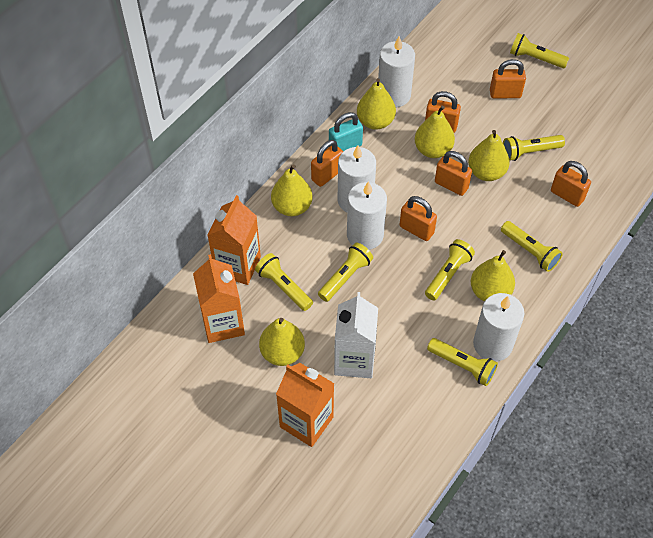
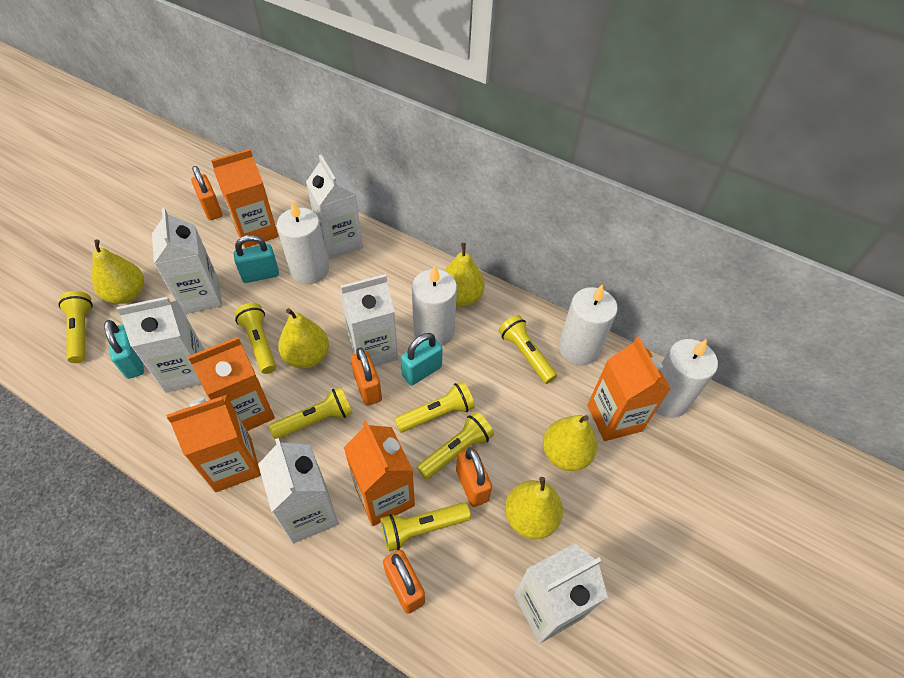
orange carton: [193,254,245,343] [207,195,261,285] [276,363,334,447] = 3 -> [166,395,261,492] [188,337,275,431] [211,149,278,248] [344,421,415,526] [587,337,671,441] = 5
orange padlock: [311,140,343,187] [399,196,437,241] [425,91,461,133] [435,151,472,196] [490,59,526,98] [551,161,591,207] = 6 -> [191,166,222,220] [351,347,382,406] [383,550,425,614] [456,447,492,507] = 4
turquoise padlock: [329,112,363,152] = 1 -> [104,320,144,379] [234,235,279,283] [401,333,443,385] = 3
white carton: [334,292,378,378] = 1 -> [116,297,205,393] [152,208,222,314] [258,438,339,543] [306,155,363,259] [339,274,398,367] [514,543,608,643] = 6
yellow pear: [259,318,305,366] [271,164,313,217] [357,78,396,130] [415,106,455,158] [468,130,510,181] [471,250,515,302] = 6 -> [92,239,144,304] [278,308,329,369] [445,243,485,307] [505,477,563,539] [543,415,598,471] = 5

